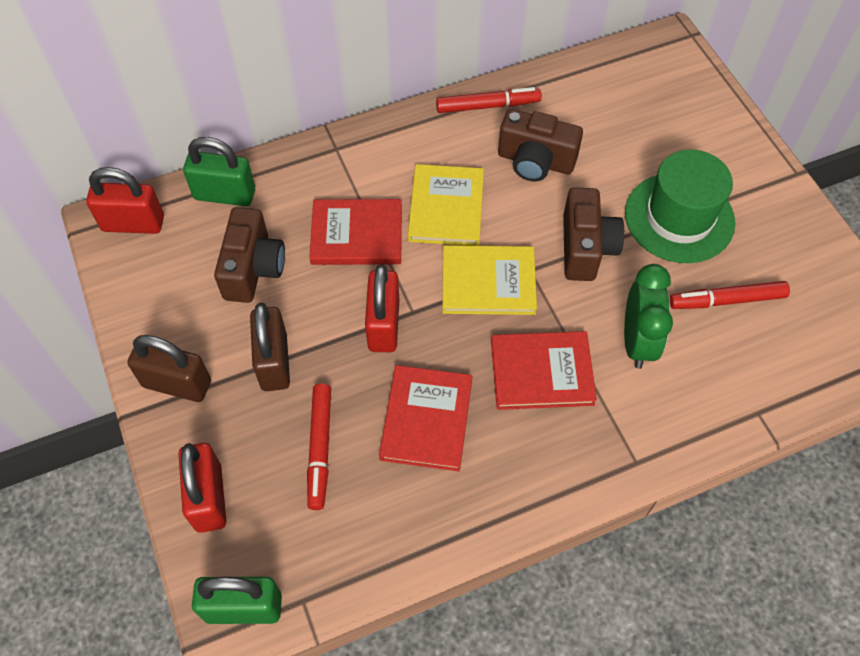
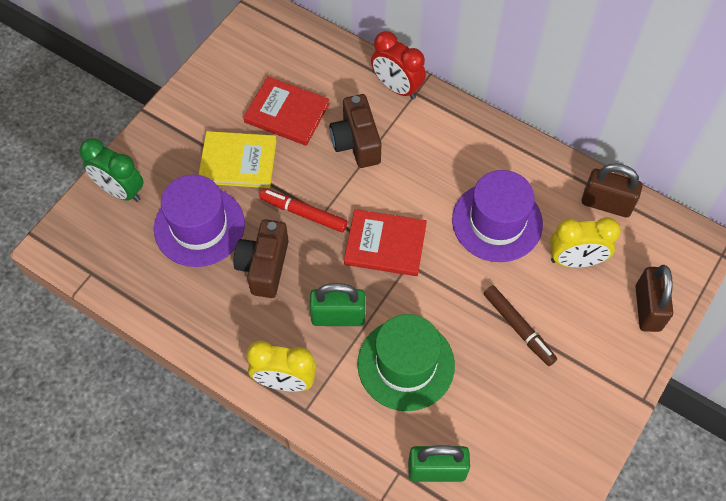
brown camera: [214,207,285,303] [498,109,583,181] [563,187,624,281] = 3 -> [233,219,289,298] [330,94,381,168] = 2
brown marker: none = 0 -> [484,285,557,366] = 1
purple hat: none = 0 -> [154,174,245,267] [452,170,543,262] = 2
red book: [309,199,402,265] [379,365,472,471] [491,331,597,410] = 3 -> [243,76,329,146] [344,209,427,276] = 2
red clock: none = 0 -> [371,31,426,99] = 1
red marker: [307,384,331,510] [436,87,542,113] [669,281,790,309] = 3 -> [260,189,348,232] = 1
red padlock: [86,167,164,234] [178,443,226,533] [365,265,399,352] = 3 -> none = 0
yellow book: [408,164,484,246] [442,245,537,315] = 2 -> [199,131,277,188] = 1
yellow clock: none = 0 -> [246,341,317,392] [550,217,621,267] = 2

